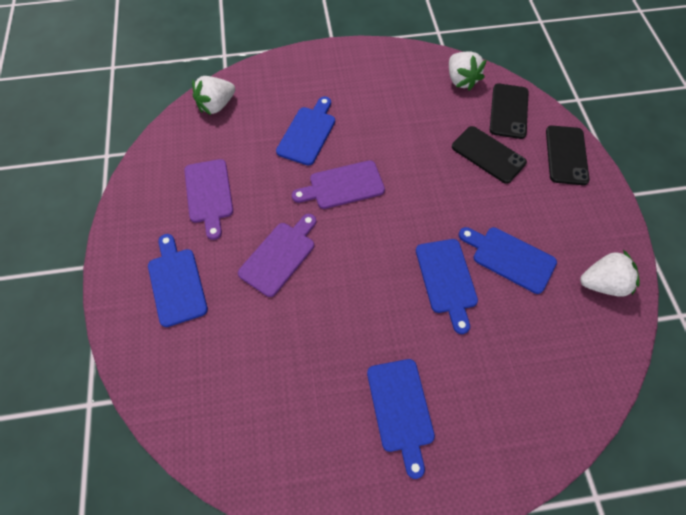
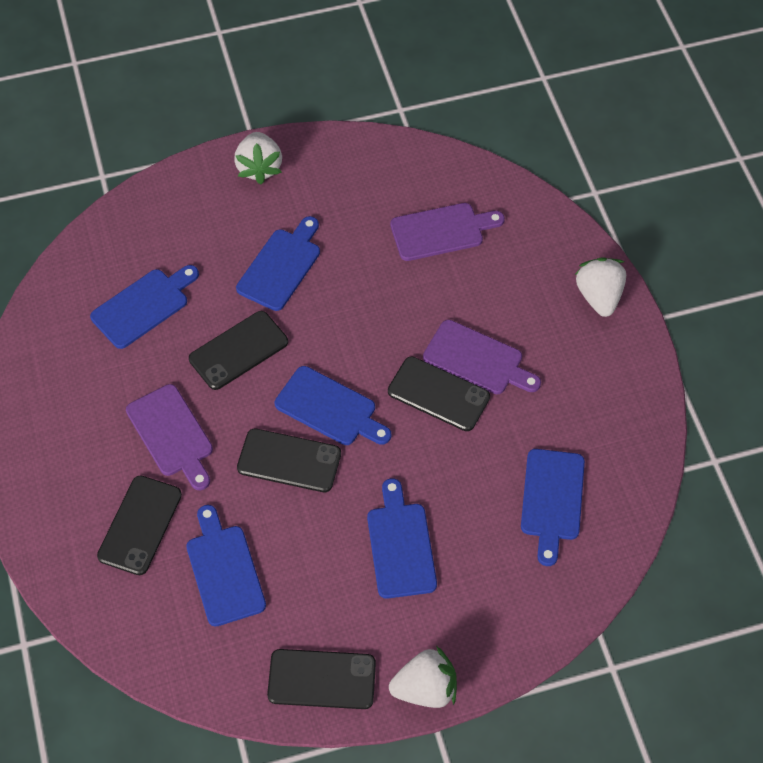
black phone: [452,126,527,184] [490,84,529,139] [546,126,590,185] = 3 -> [97,475,182,575] [189,311,288,390] [237,429,341,492] [267,649,376,709] [388,357,490,431] = 5
blue cutting board: [148,234,208,327] [276,96,335,166] [367,359,435,479] [416,239,478,334] [458,227,557,294] = 5 -> [90,265,199,349] [186,505,266,627] [236,216,320,311] [275,366,391,445] [367,478,437,599] [521,449,585,566] = 6

